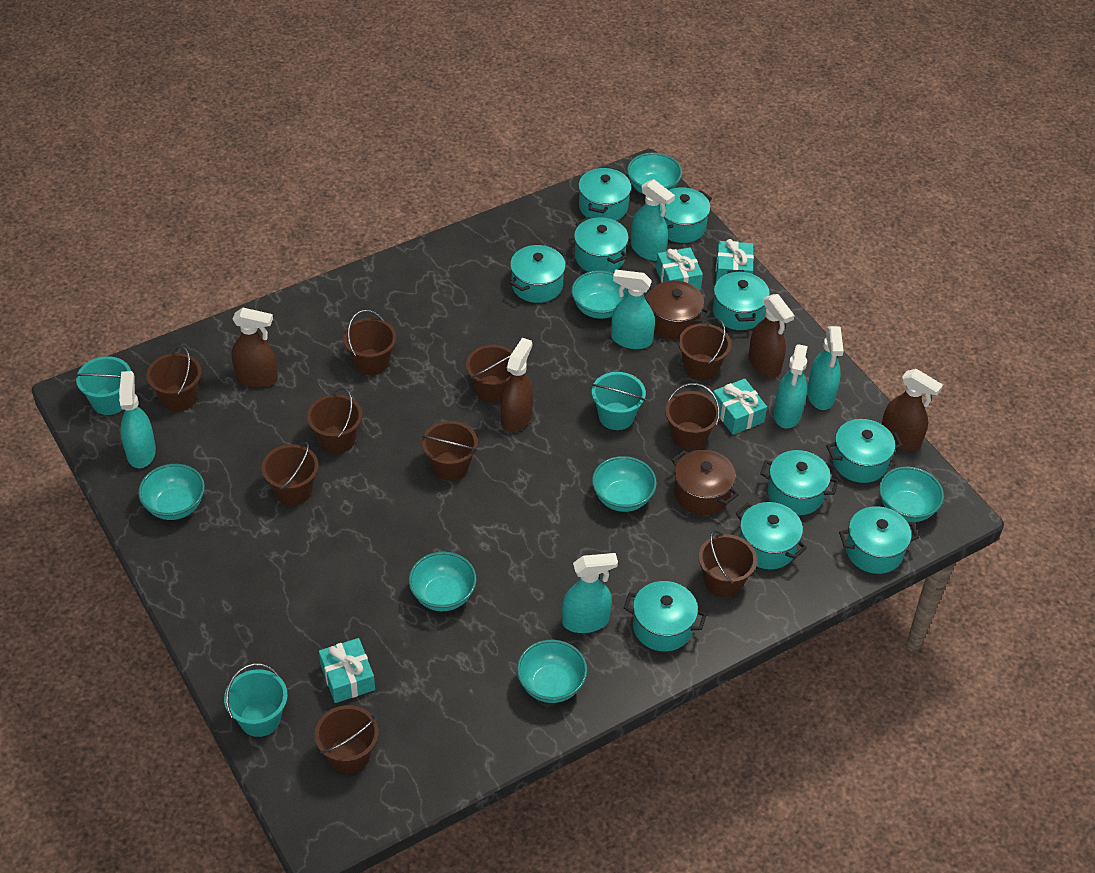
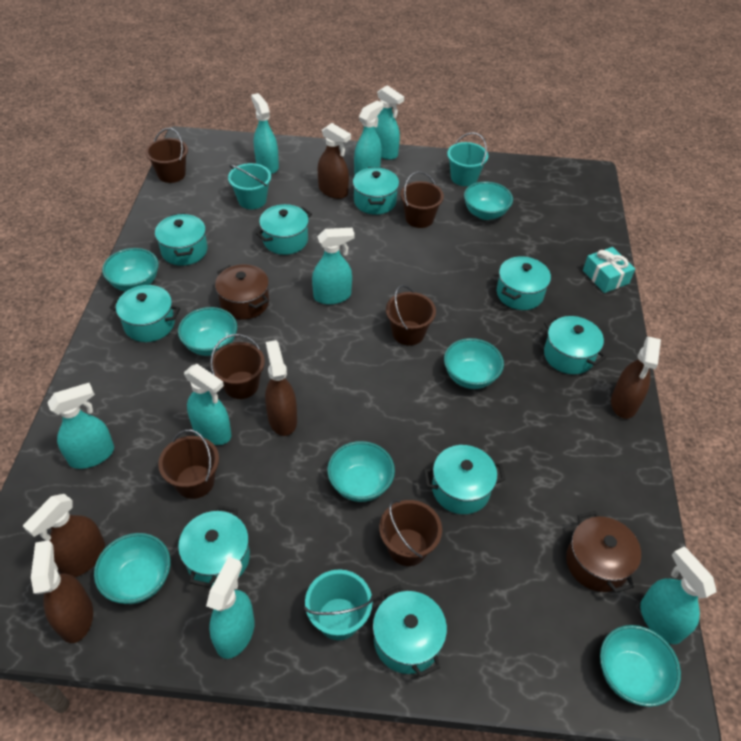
brown bucket: [146,346,202,411] [262,442,319,505] [307,388,362,454] [315,705,379,774] [343,310,396,375] [422,421,478,481] [466,345,513,403] [665,383,720,450] [678,317,731,380] [698,530,757,597] = 10 -> [145,128,188,183] [158,429,219,499] [210,334,265,399] [379,500,442,566] [386,285,436,346] [400,171,444,228] = 6
brown spray bottle: [231,308,278,388] [501,338,533,433] [749,294,795,378] [882,369,943,451] = 4 -> [23,494,105,577] [31,540,93,643] [265,340,297,436] [318,123,351,199] [611,337,661,419] = 5
turquoise gift: [319,638,375,703] [656,247,703,290] [712,379,767,435] [716,239,754,282] = 4 -> [583,247,635,293] = 1
turquoise pot: [510,245,566,303] [574,217,629,272] [578,167,631,221] [624,581,707,651] [659,187,712,243] [713,270,770,330] [736,502,807,569] [760,450,838,515] [826,419,903,483] [839,506,919,574] = 10 -> [110,285,180,342] [155,213,208,266] [178,505,250,588] [256,204,312,255] [353,167,399,215] [373,585,447,677] [424,445,506,514] [497,256,551,310] [544,316,606,374] = 9
turquoise spray bottle: [119,371,156,468] [562,553,618,633] [611,269,655,349] [631,179,675,261] [774,344,808,429] [807,326,844,410] = 6 -> [47,383,114,469] [184,364,231,445] [206,557,255,659] [251,93,279,174] [312,228,355,304] [354,100,383,175] [374,85,404,160] [640,546,716,644] = 8

